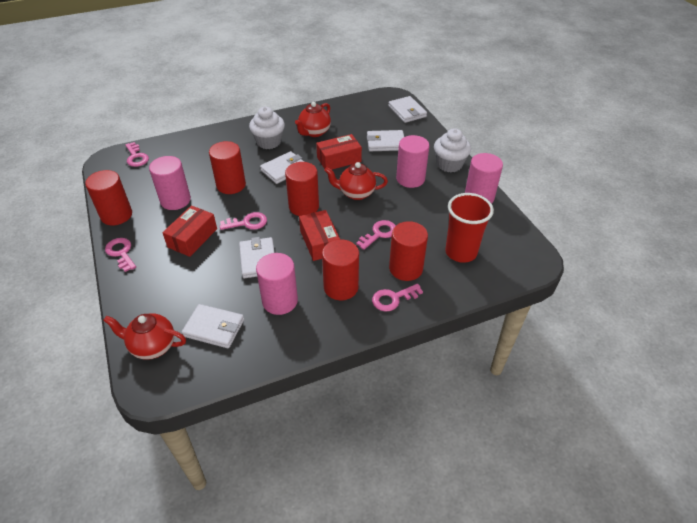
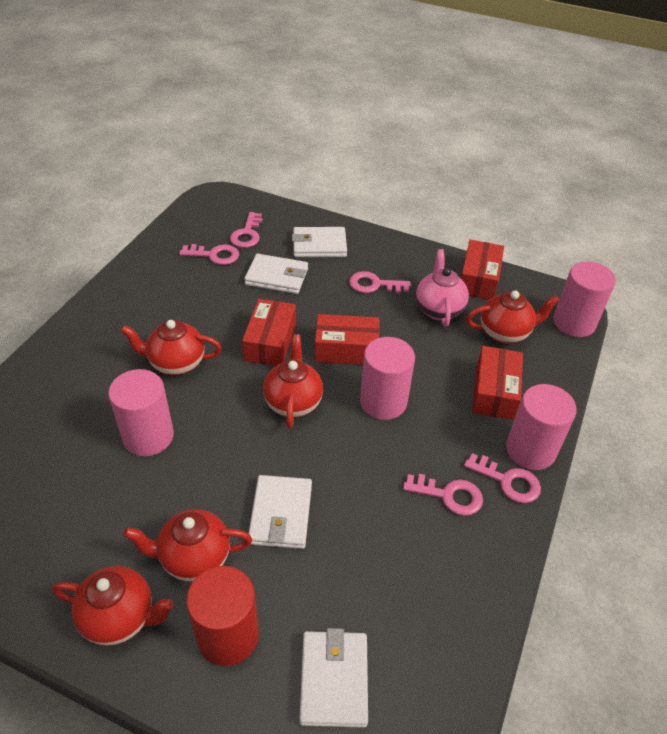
pink teapot: none = 0 -> [416,249,469,327] = 1
red box: [162,206,217,257] [299,210,340,261] [316,134,362,169] = 3 -> [242,299,296,366] [315,314,380,365] [461,240,504,300] [472,346,523,420] = 4
red cup: [445,193,494,263] = 1 -> none = 0
red cylinder: [85,170,132,225] [209,141,246,194] [285,162,319,216] [322,239,359,300] [389,221,428,281] = 5 -> [186,566,259,666] = 1
red teapot: [103,313,186,360] [295,102,331,137] [324,162,388,200] = 3 -> [52,566,174,646] [120,320,222,375] [123,509,252,582] [263,334,323,428] [466,291,560,344] = 5
white cupcake: [249,107,285,149] [434,128,471,172] = 2 -> none = 0
white wallet: [181,304,244,348] [239,237,275,278] [260,151,304,184] [367,130,404,151] [388,96,427,123] = 5 -> [244,254,308,294] [248,475,312,549] [292,227,347,257] [299,628,368,728] = 4

